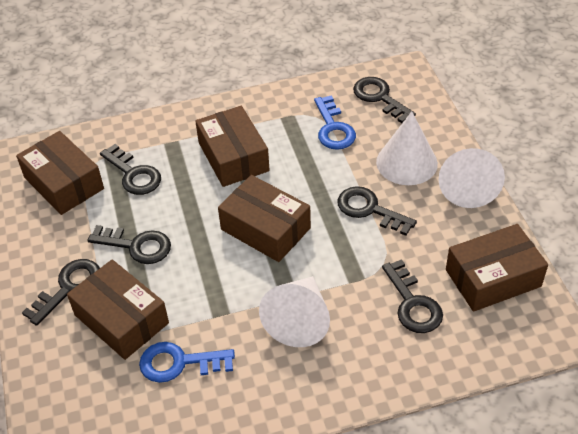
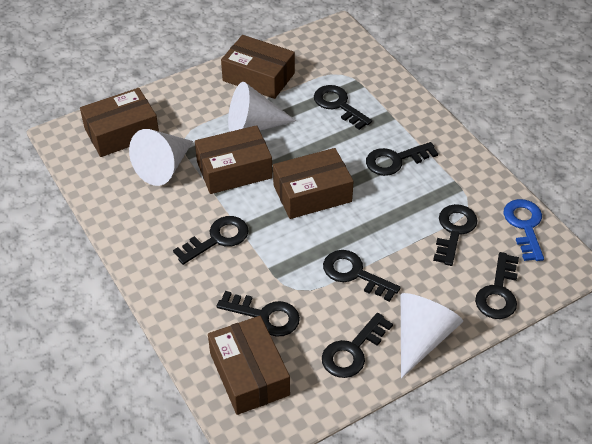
black key: [22,259,100,326] [87,225,171,264] [100,144,161,195] [337,186,417,236] [353,77,416,123] [382,259,443,333] = 6 -> [173,216,249,265] [217,291,300,337] [314,85,372,130] [322,313,393,378] [323,250,401,302] [366,142,438,176] [433,204,478,266] [475,252,519,319] = 8
blue key: [139,342,235,383] [314,95,356,150] = 2 -> [503,199,544,261] = 1

